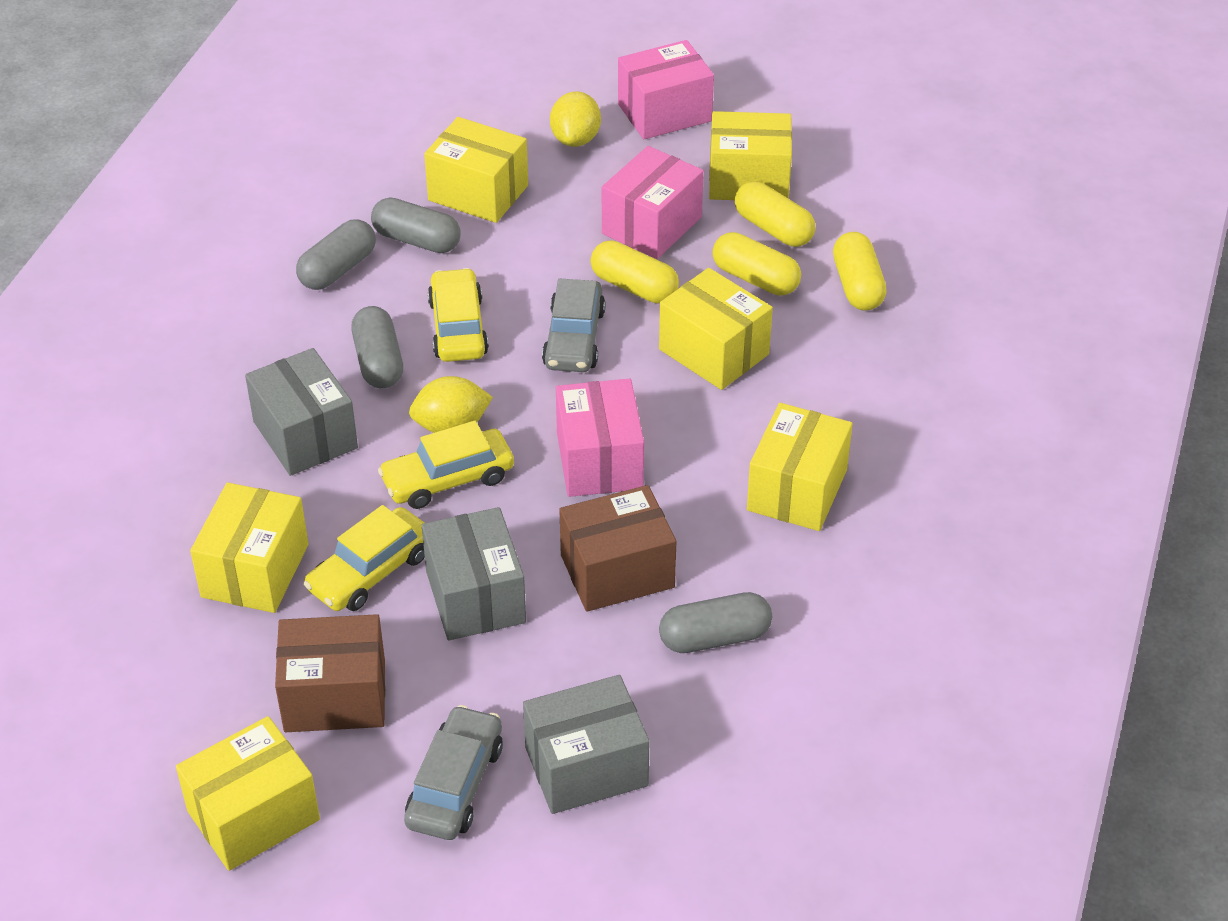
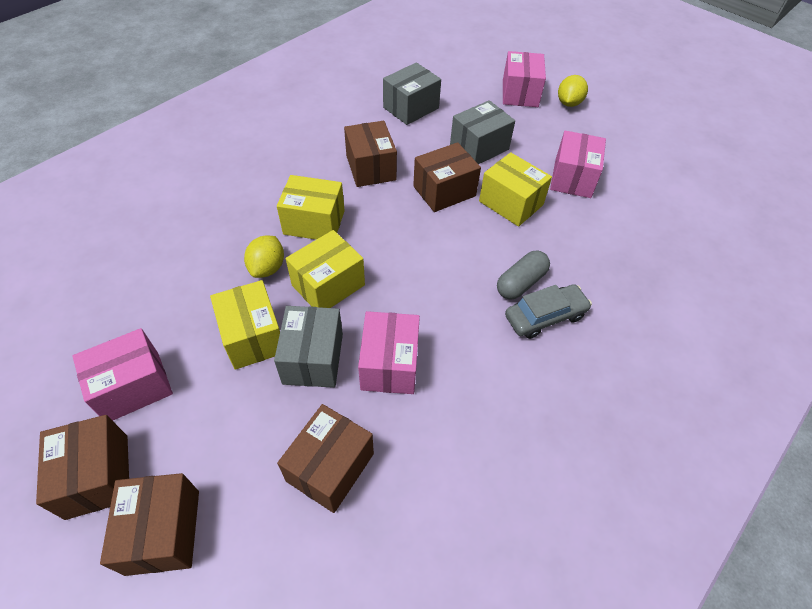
brown box: [275,614,385,732] [559,485,676,612] = 2 -> [36,415,129,520] [100,473,199,576] [277,404,374,513] [344,121,397,187] [413,142,481,212] = 5
grey capsule: [296,219,376,290] [351,306,403,388] [371,198,460,253] [659,592,772,653] = 4 -> [497,250,550,299] = 1
grey car: [404,705,503,840] [542,278,606,372] = 2 -> [505,284,592,339] = 1
pink box: [556,379,644,497] [602,146,704,259] [618,40,714,139] = 3 -> [72,328,173,421] [358,311,420,394] [503,51,546,107] [550,131,606,198] = 4
yellow box: [176,716,320,871] [190,483,309,613] [424,117,528,223] [659,268,773,390] [709,111,792,200] [747,403,852,531] = 6 -> [210,280,280,370] [277,175,345,240] [286,230,365,308] [479,152,552,227] = 4
yellow capsule: [591,240,679,304] [712,232,801,296] [735,181,815,247] [833,232,887,311] = 4 -> none = 0
yellow car: [304,505,425,611] [378,421,514,509] [428,268,489,362] = 3 -> none = 0

